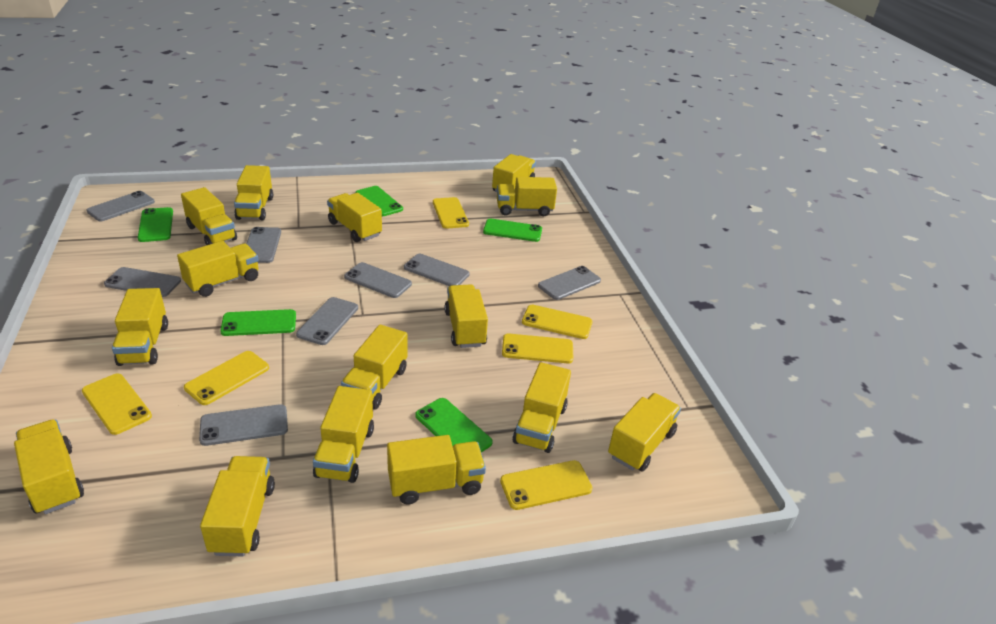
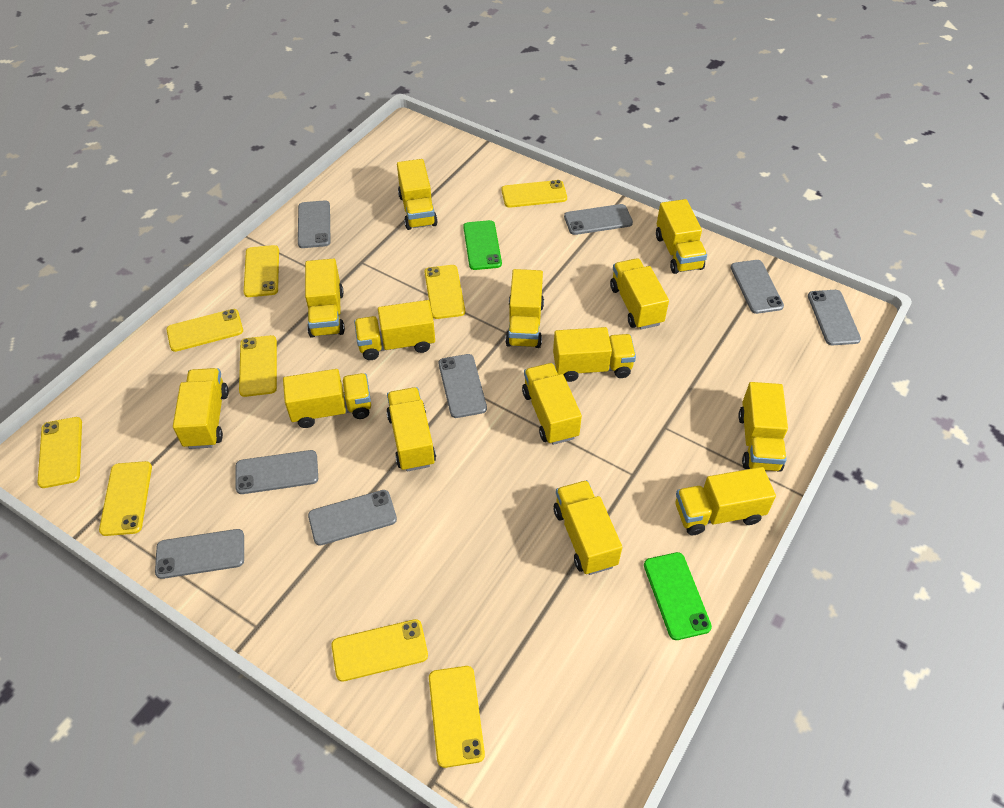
green phone: [138,207,173,242] [220,309,296,336] [355,186,403,216] [415,398,493,452] [483,219,542,242] = 5 -> [463,220,502,270] [644,552,712,640] = 2
yellow phone: [82,373,152,435] [184,351,269,405] [433,197,469,229] [500,460,593,510] [502,334,573,363] [522,305,593,339] = 6 -> [37,417,82,488] [99,461,152,536] [167,309,243,352] [239,335,277,397] [244,245,279,297] [331,619,428,682] [424,265,465,319] [429,666,485,768] [501,180,567,208] = 9
yellow truck: [14,419,84,514] [112,288,168,366] [177,241,259,297] [181,187,237,245] [200,456,275,556] [234,165,273,221] [313,386,374,483] [327,193,382,242] [341,325,407,410] [387,435,486,505] [444,284,488,348] [492,154,536,192] [497,177,557,216] [512,362,571,453] [608,393,681,472] = 15 -> [173,368,229,449] [283,369,371,428] [305,259,345,338] [354,300,435,360] [386,387,436,471] [397,159,438,230] [505,269,544,348] [522,363,582,445] [553,327,636,382] [554,480,622,575] [610,258,669,330] [656,199,707,274] [675,467,776,535] [738,382,788,472] = 14

